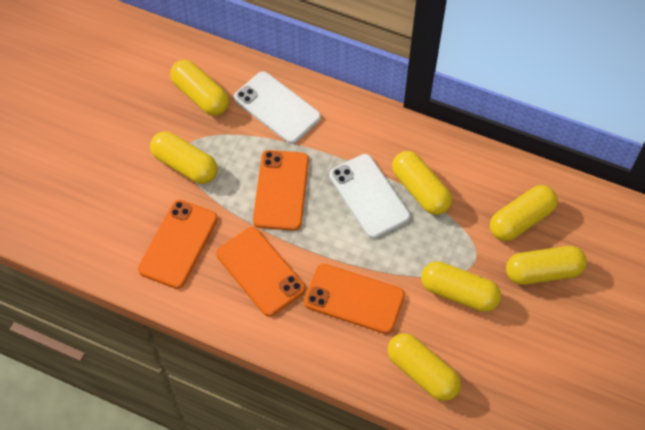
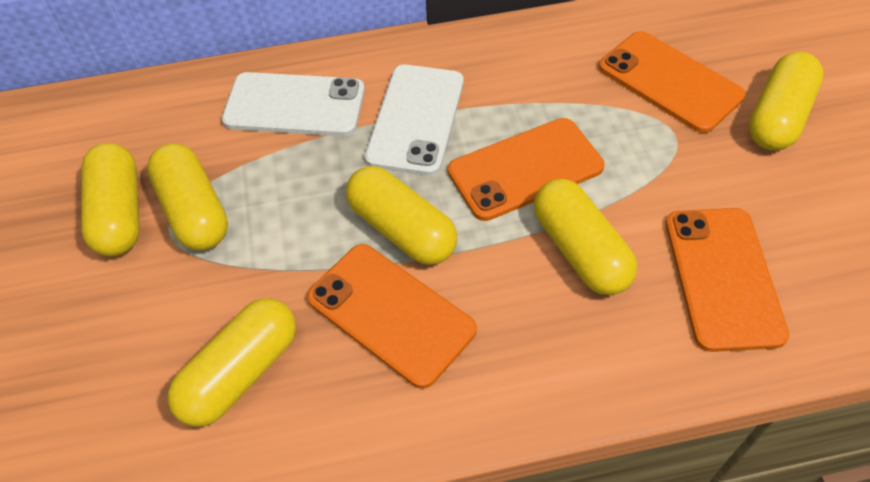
yellow capsule: [150,131,218,184] [170,60,229,116] [388,333,461,401] [392,151,452,215] [421,261,501,312] [490,185,558,241] [506,246,587,285] = 7 -> [81,143,140,257] [147,143,228,251] [168,299,296,427] [346,166,457,265] [534,179,637,295] [749,52,824,151] = 6

